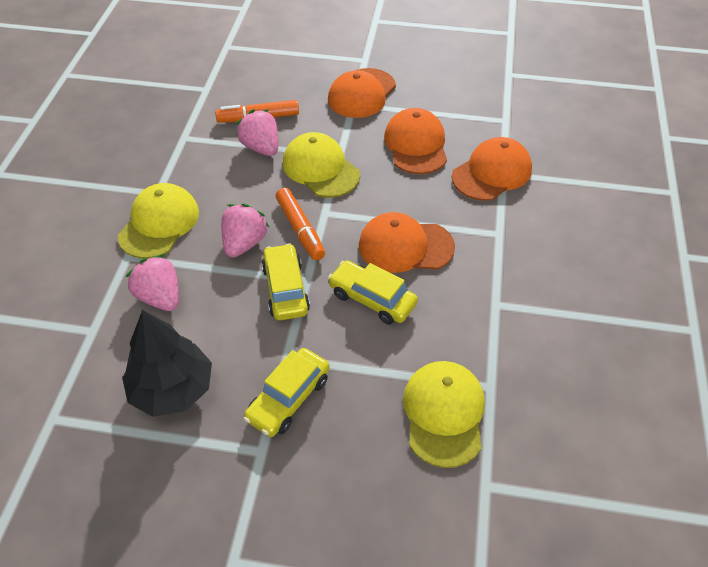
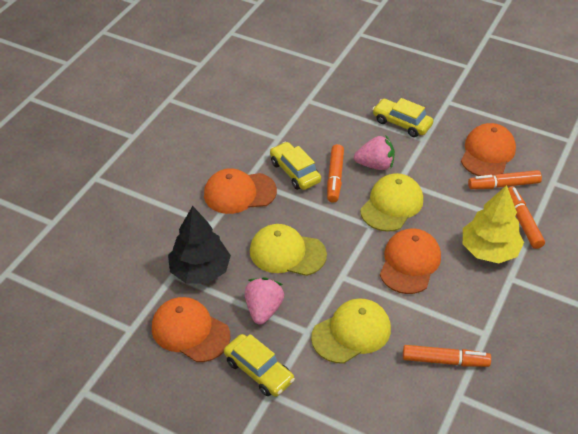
orange marker: [215,100,299,123] [276,188,325,261] = 2 -> [327,144,344,203] [403,345,491,367] [468,170,542,189] [508,187,545,249] = 4
pink strawberry: [125,254,179,311] [221,203,269,258] [236,110,278,156] = 3 -> [245,277,284,325] [354,135,395,170] = 2
yellow tree: none = 0 -> [463,185,524,264] = 1

